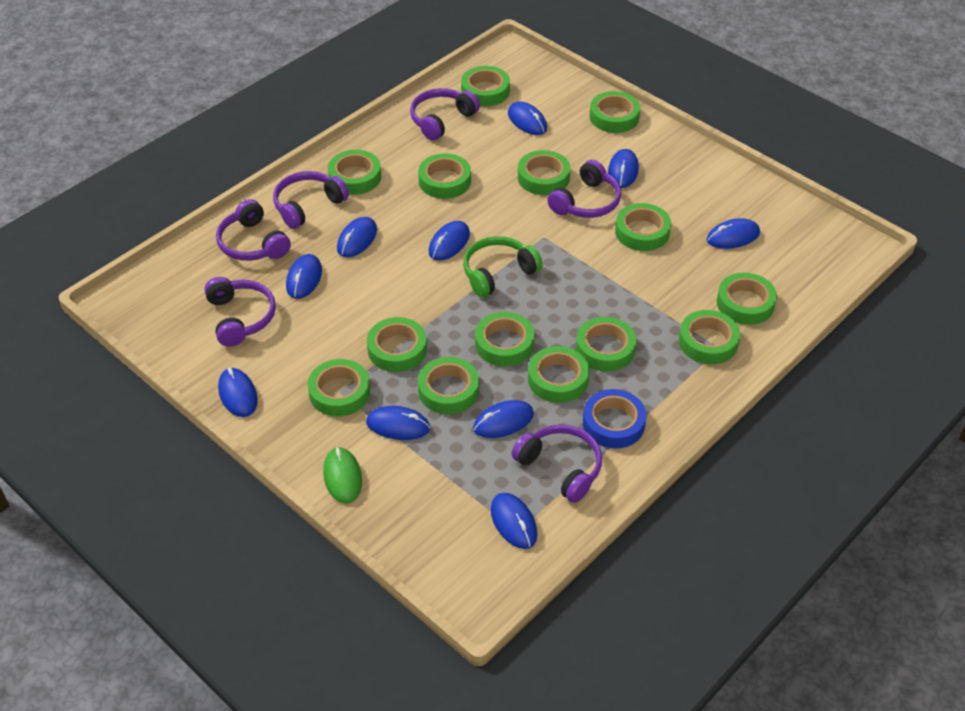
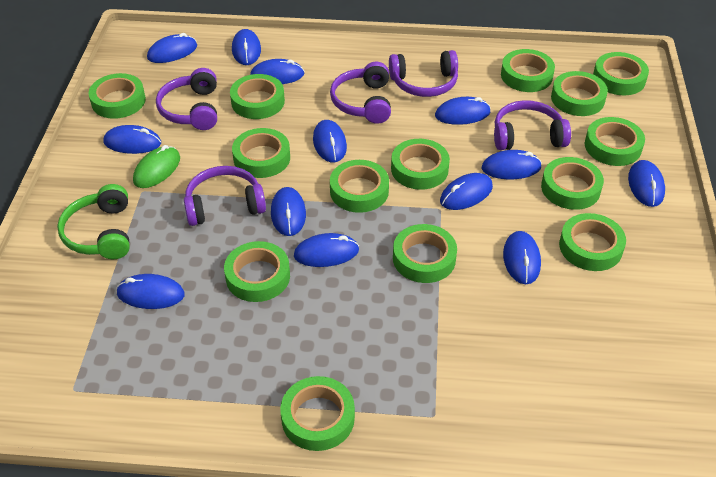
blue mouse: [218,368,258,417] [286,254,322,299] [337,217,377,257] [366,406,430,440] [429,221,470,261] [473,400,534,438] [491,493,537,549] [508,102,547,135] [608,149,639,188] [707,218,760,249] = 10 -> [103,125,161,154] [116,274,185,309] [147,33,197,63] [232,29,261,65] [250,59,304,84] [271,187,306,236] [294,233,359,267] [313,120,347,162] [435,97,491,125] [440,173,493,210] [482,150,542,179] [503,231,541,284] [628,160,665,207] = 13
blue tape: [583,389,646,449] = 1 -> none = 0
purple headphones: [204,277,276,347] [216,199,291,261] [273,171,349,229] [410,88,480,141] [512,424,602,503] [547,160,621,218] = 6 -> [156,68,217,130] [184,166,266,226] [330,62,391,124] [389,50,458,97] [494,100,571,150] = 5

